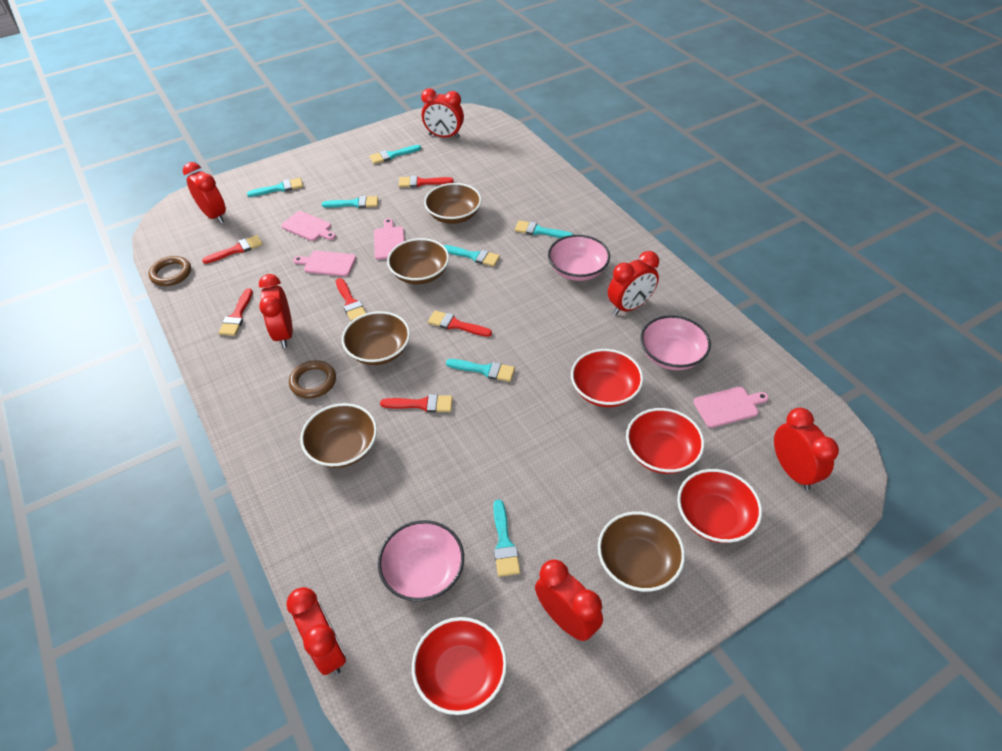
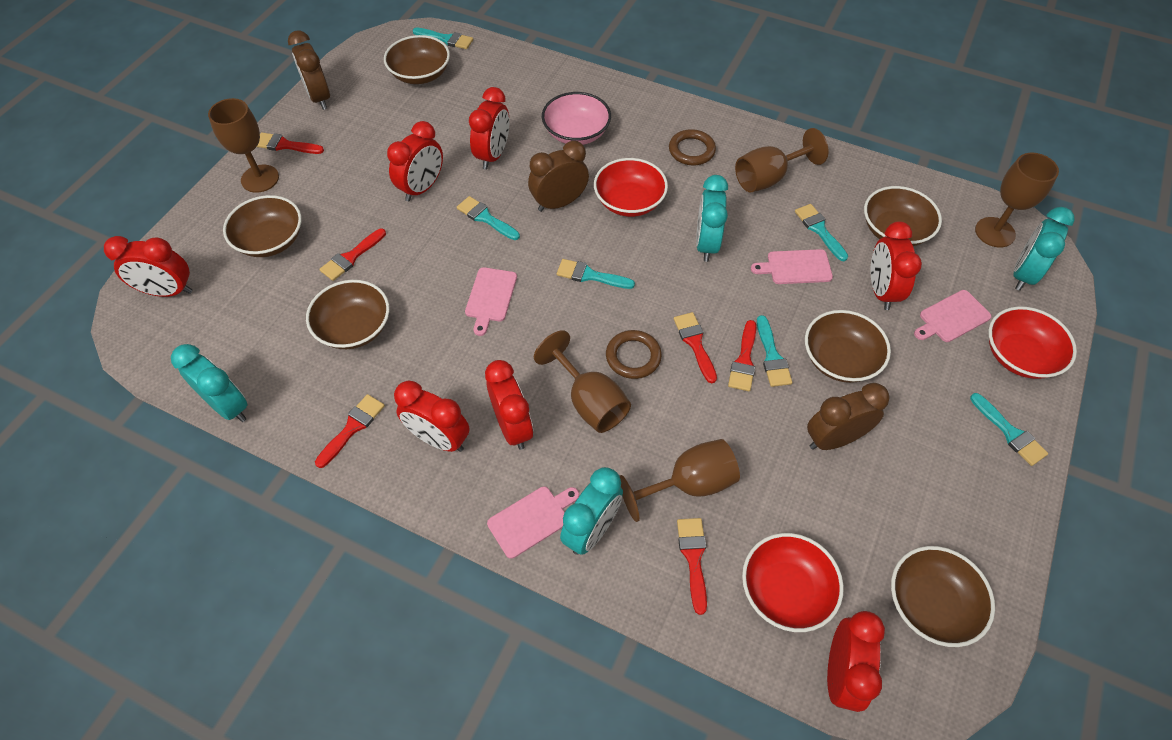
brown bowl: [300,403,377,468] [342,311,410,365] [387,238,449,284] [424,183,482,224] [598,511,685,592] = 5 -> [223,195,302,257] [306,280,389,349] [384,35,450,84] [805,310,891,383] [864,186,942,246] [891,546,995,647] = 6
brown clock: none = 0 -> [288,30,330,110] [528,141,589,212] [807,383,890,450] = 3
brown goblet: none = 0 -> [208,98,279,193] [534,330,631,433] [619,439,740,522] [735,128,829,193] [975,153,1059,248] = 5
pink bowl: [378,520,464,602] [548,235,610,281] [640,315,711,370] = 3 -> [542,92,611,145] = 1
red bowl: [412,617,507,715] [571,349,643,407] [626,408,704,474] [677,469,762,543] = 4 -> [594,158,668,217] [742,533,844,632] [988,306,1077,379] = 3
turquoise brush: [247,178,303,197] [322,196,378,208] [370,145,421,164] [443,245,500,267] [446,359,515,382] [493,500,520,577] [515,220,573,238] = 7 -> [413,27,473,49] [457,196,520,240] [557,259,635,289] [757,315,793,387] [795,204,848,261] [970,393,1048,466] = 6
turquoise clock: none = 0 -> [171,344,248,422] [560,467,623,555] [696,175,728,262] [1013,207,1075,291] = 4

